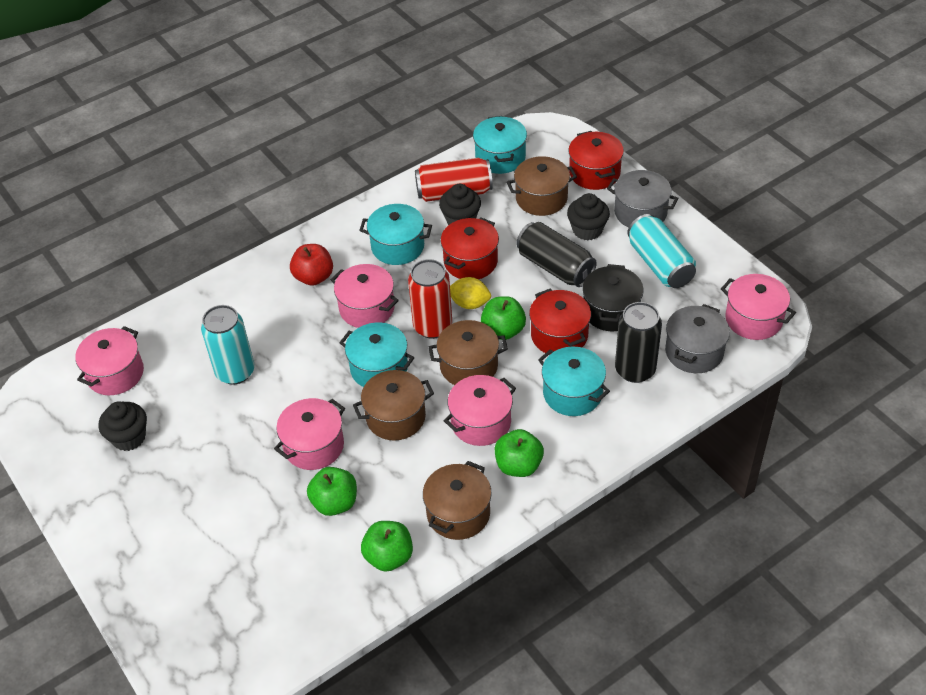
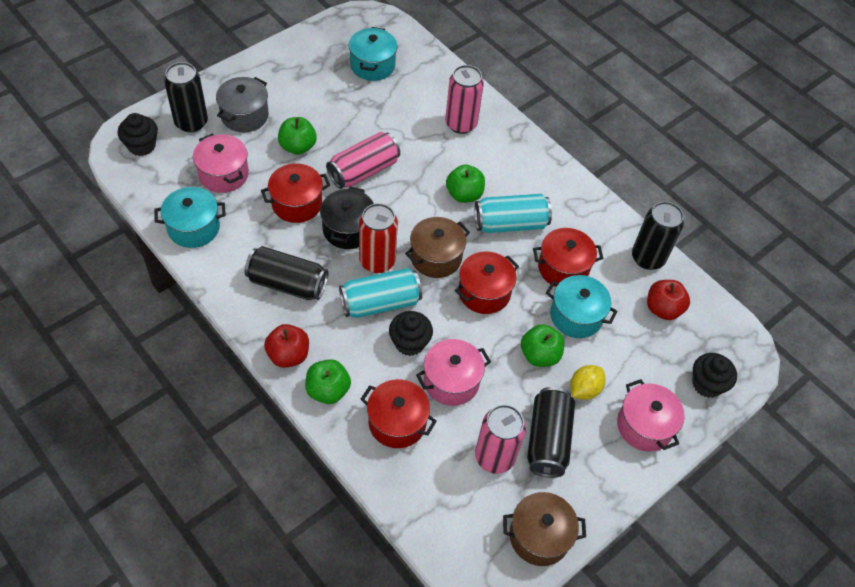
black can: [516,222,597,287] [615,302,662,383] = 2 -> [164,62,208,133] [245,246,328,300] [527,387,575,478] [632,201,684,270] = 4
brown pot: [353,370,434,441] [423,461,491,540] [429,320,508,385] [507,156,577,216] = 4 -> [405,217,470,278] [503,492,586,566] = 2
grey pot: [607,170,679,228] [665,304,730,373] = 2 -> [216,77,269,133] = 1
pink can: none = 0 -> [326,132,400,189] [445,65,484,134] [475,405,526,474] = 3
pink pot: [75,326,144,395] [274,398,345,470] [331,264,399,328] [444,375,516,446] [721,274,796,340] = 5 -> [193,134,249,193] [416,339,491,406] [617,379,684,452] = 3
red apple: [290,244,333,286] = 1 -> [264,324,309,368] [647,280,690,320] = 2
red can: [408,259,452,339] [415,158,493,202] = 2 -> [359,203,398,273] = 1
red pot: [441,218,499,279] [529,289,591,355] [568,131,624,190] = 3 -> [261,163,330,223] [361,379,437,448] [455,251,519,314] [533,228,603,287] = 4
turquoise pot: [339,322,414,387] [359,204,432,265] [473,116,527,174] [538,347,610,416] = 4 -> [154,187,226,248] [349,27,397,81] [546,275,618,338] = 3

